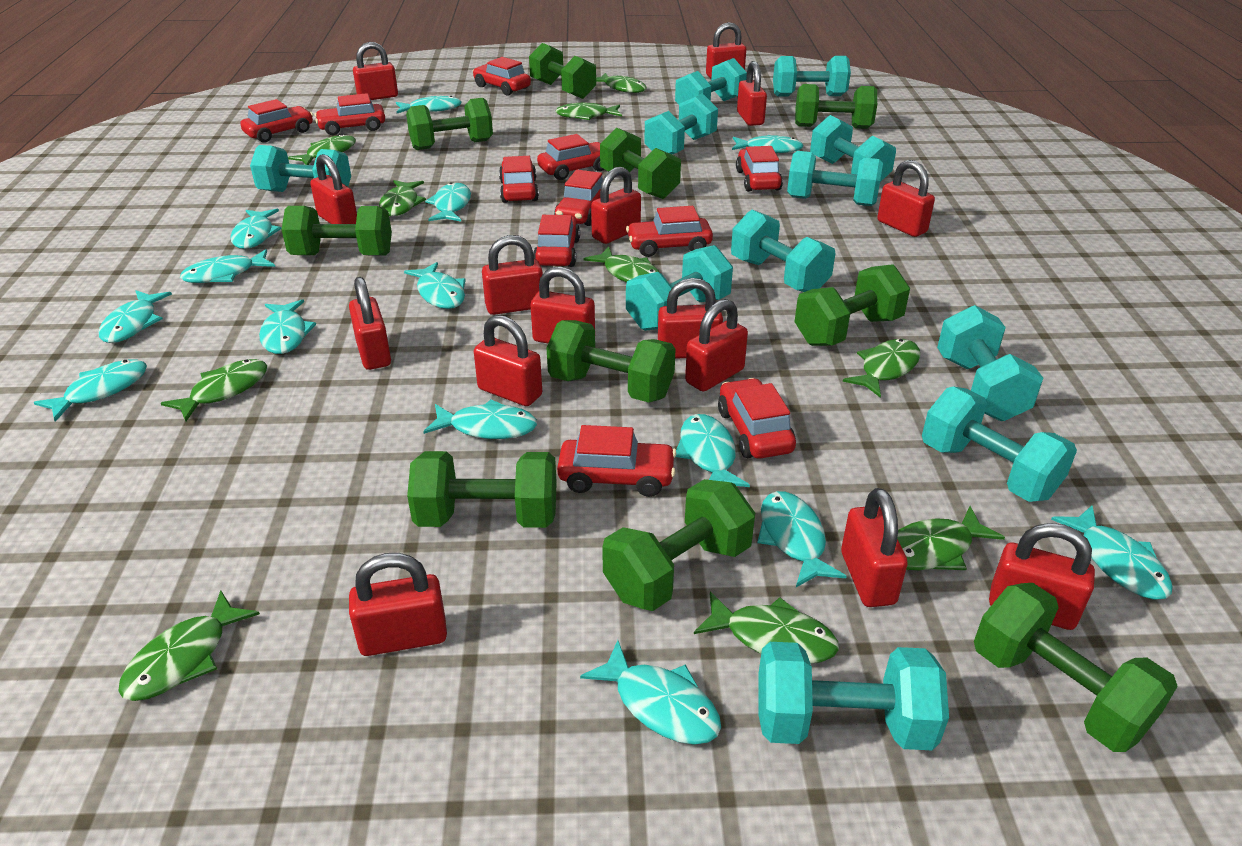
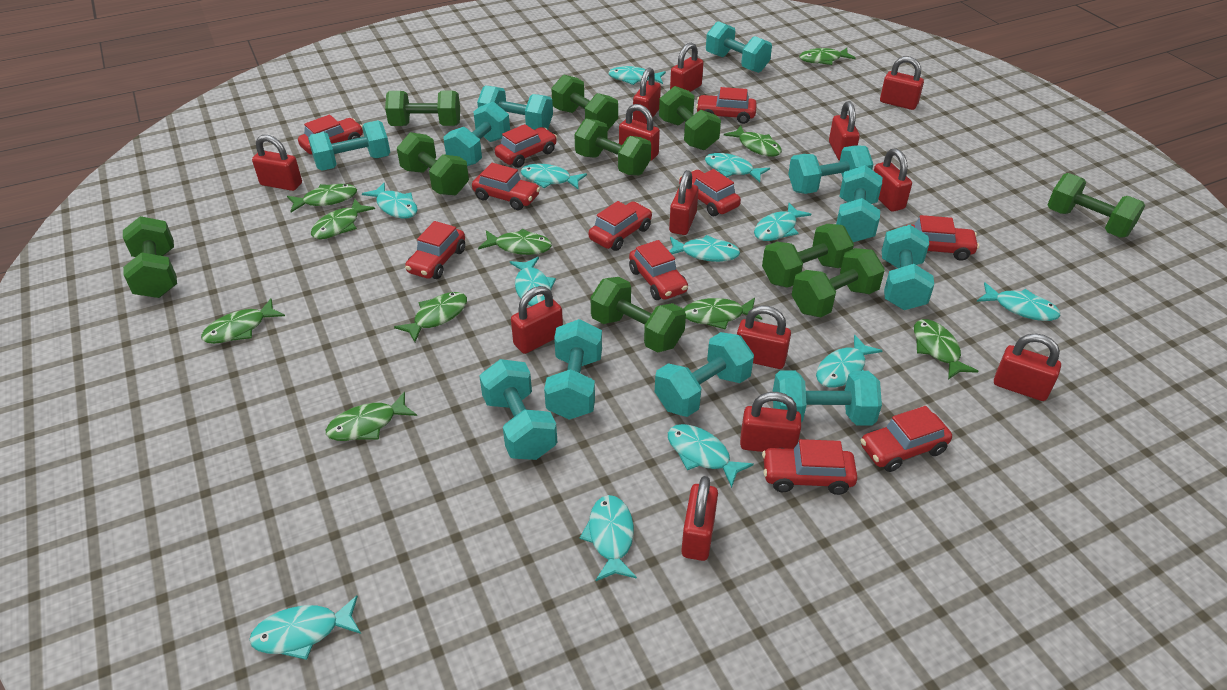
red padlock: [310,154,357,224] [349,277,391,370] [349,553,447,656] [353,42,398,100] [474,315,542,406] [482,235,543,315] [530,267,595,343] [591,167,641,244] [658,278,723,359] [685,299,748,392] [706,22,746,78] [737,61,767,126] [841,488,908,607] [877,160,935,237] [989,523,1095,630] = 15 -> [252,135,302,191] [511,286,563,354] [619,104,660,161] [633,68,661,124] [669,170,698,235] [670,42,703,92] [681,476,718,561] [737,305,791,369] [740,392,801,452] [829,101,860,161] [874,148,912,212] [880,56,924,110] [994,333,1061,401] = 13
turquoise fish: [34,359,147,422] [98,290,172,343] [180,249,275,283] [230,209,282,249] [259,299,316,354] [396,96,462,113] [404,262,466,309] [423,399,537,439] [425,182,471,222] [580,640,721,745] [676,414,750,487] [732,135,804,153] [757,491,847,587] [1051,506,1173,600] = 14 -> [249,596,361,660] [362,183,418,219] [510,257,556,306] [521,164,587,190] [580,495,637,582] [608,66,666,85] [668,424,754,488] [669,235,740,262] [705,153,770,182] [754,203,811,241] [816,335,883,388] [977,282,1061,321] = 12

